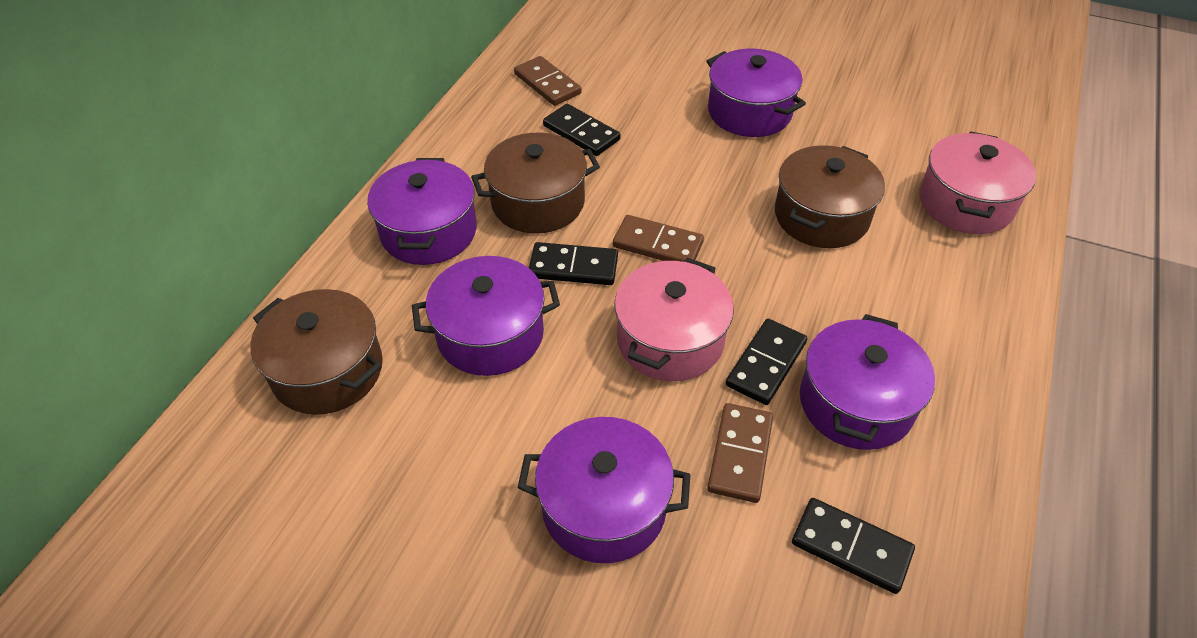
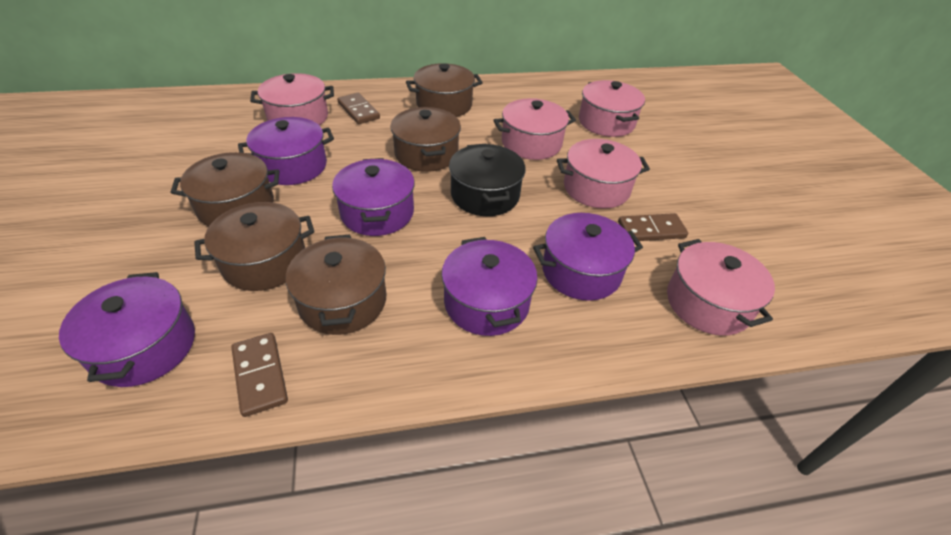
black domino: [529,242,618,285] [543,104,620,156] [726,319,807,405] [792,498,915,594] = 4 -> none = 0
black pot: none = 0 -> [449,144,526,216] = 1
brown pot: [250,289,383,415] [471,133,600,234] [775,145,885,248] = 3 -> [170,152,279,226] [194,202,314,291] [286,235,386,335] [390,107,461,172] [406,63,483,117] = 5
pink pot: [614,258,734,381] [919,131,1036,234] = 2 -> [250,73,334,126] [493,98,576,160] [557,139,650,209] [579,80,645,137] [667,239,775,336] = 5

